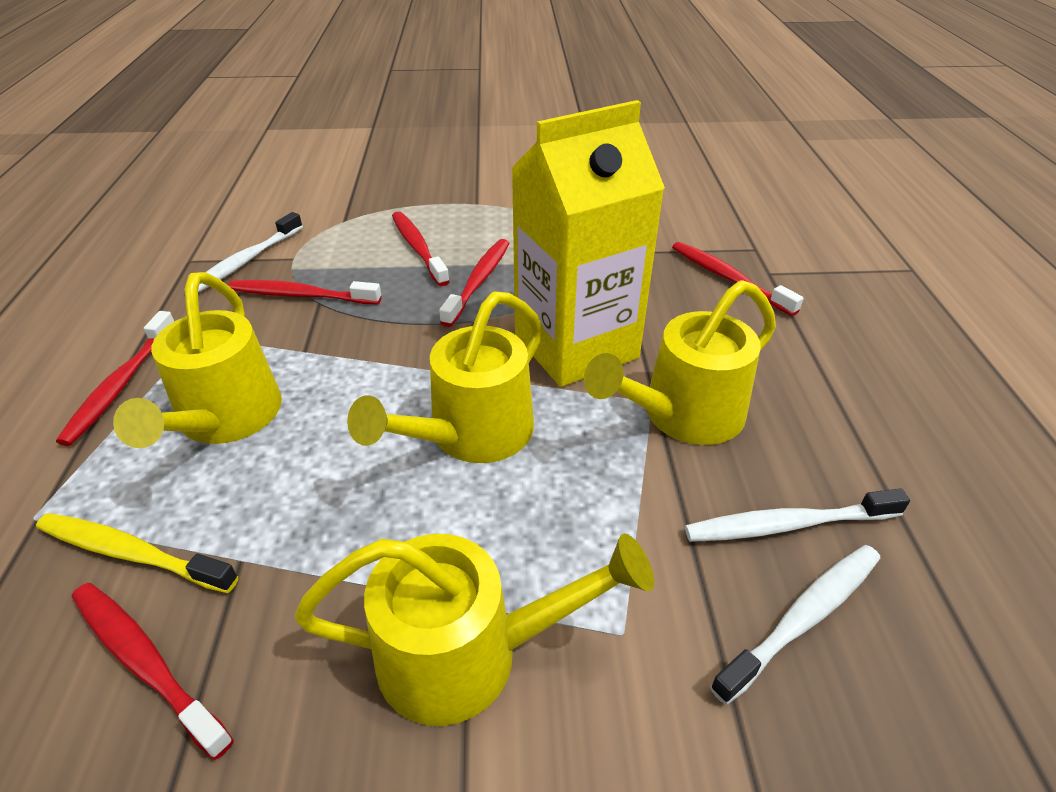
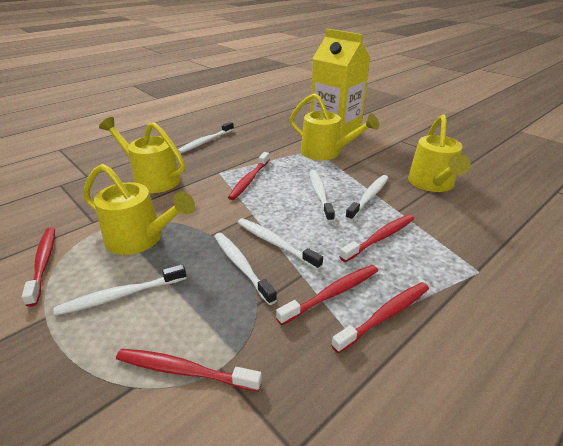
white toothbrush: [184,212,303,293] [685,488,910,542] [710,545,880,705] = 3 -> [53,264,186,316] [178,122,234,153] [214,233,277,305] [238,218,323,270] [309,170,335,222] [345,175,388,221] = 6
yellow toothbrush: [36,513,238,593] = 1 -> none = 0

